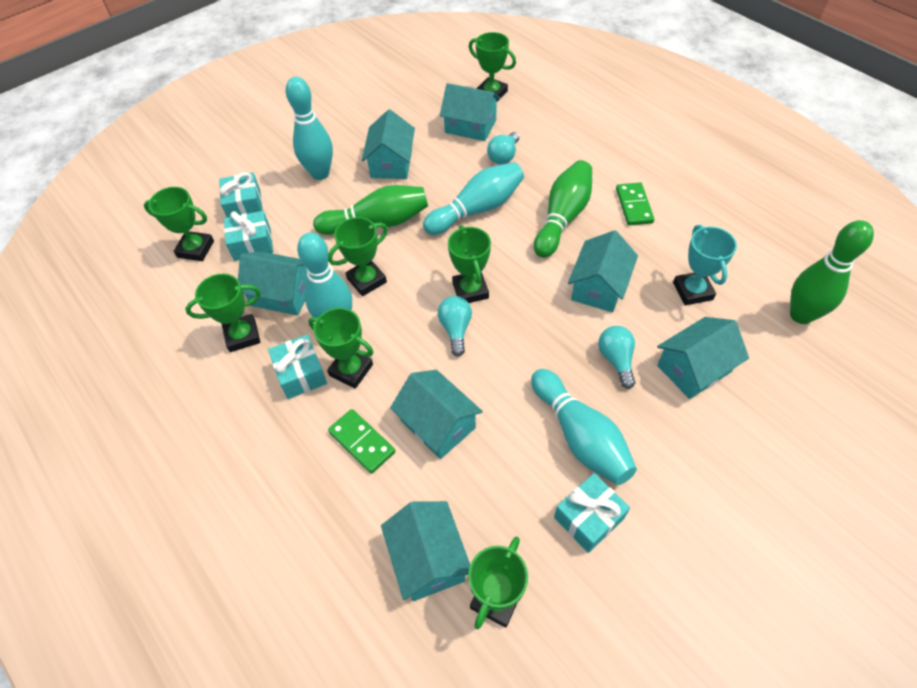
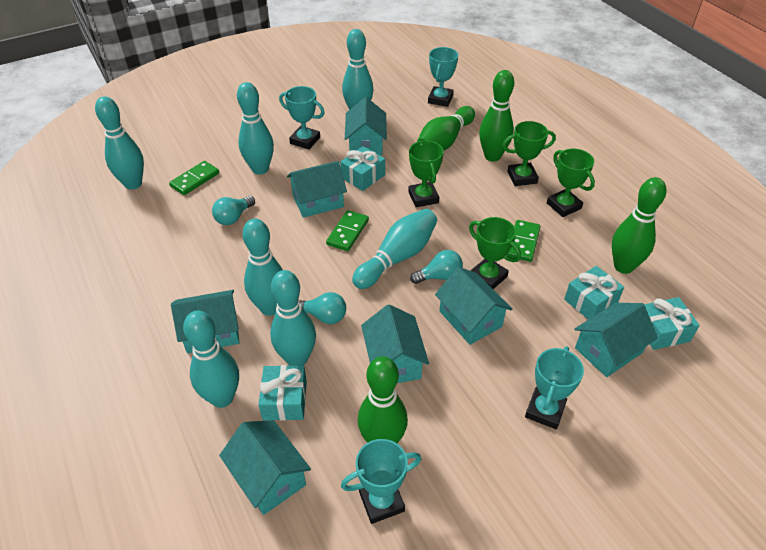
green bowling pin: [313,185,428,235] [534,160,592,258] [790,220,874,324] = 3 -> [358,356,408,443] [417,106,475,150] [479,70,514,161] [612,177,666,274] = 4
green domino: [328,409,395,474] [616,182,654,225] = 2 -> [169,161,219,195] [326,210,369,251] [507,220,541,262] = 3
green trophy: [144,187,214,261] [185,274,261,352] [308,308,373,389] [328,217,388,296] [448,225,491,303] [468,537,528,629] [469,32,516,102] = 7 -> [408,140,444,207] [469,217,521,289] [502,121,556,186] [547,149,595,217] = 4
turquoise bowling pin: [286,77,333,180] [297,233,352,318] [423,162,524,235] [531,369,637,485] = 4 -> [95,96,144,190] [183,311,239,408] [237,82,274,175] [242,219,283,316] [270,270,316,366] [342,29,373,110] [352,209,437,289] = 7
turquoise trophy: [673,225,737,305] = 1 -> [279,86,325,150] [341,439,421,524] [428,47,458,107] [525,346,584,429] = 4

